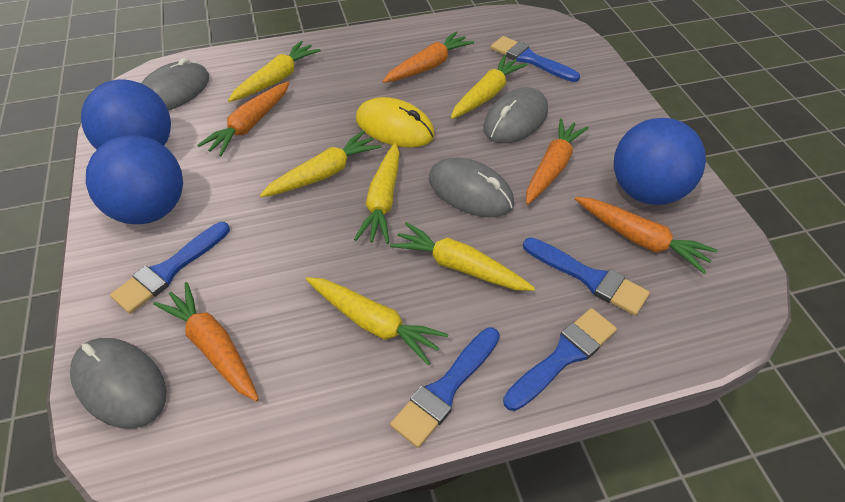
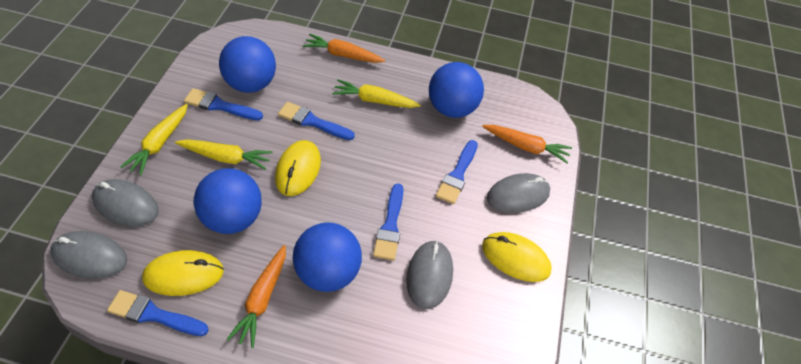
blue ball: [81,79,171,150] [86,135,183,224] [614,118,706,205] = 3 -> [194,168,262,234] [219,36,276,93] [292,222,362,292] [429,62,484,118] = 4
orange carrot: [153,282,259,402] [197,81,289,157] [383,31,474,83] [526,118,589,205] [575,197,717,274] = 5 -> [226,245,286,348] [303,34,385,63] [482,125,572,163] = 3
yellow carrot: [228,41,321,102] [260,130,381,197] [306,277,449,365] [354,143,400,244] [390,222,535,291] [451,55,528,119] = 6 -> [120,104,188,176] [175,139,273,170] [332,79,421,108] = 3
yellow mouse: [356,97,435,148] = 1 -> [142,250,224,296] [275,140,321,196] [482,232,552,282] = 3

